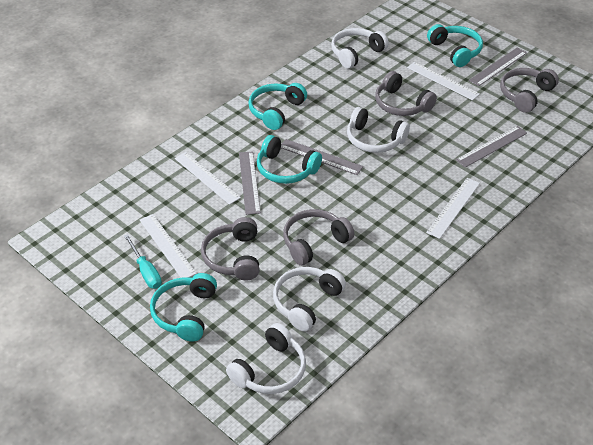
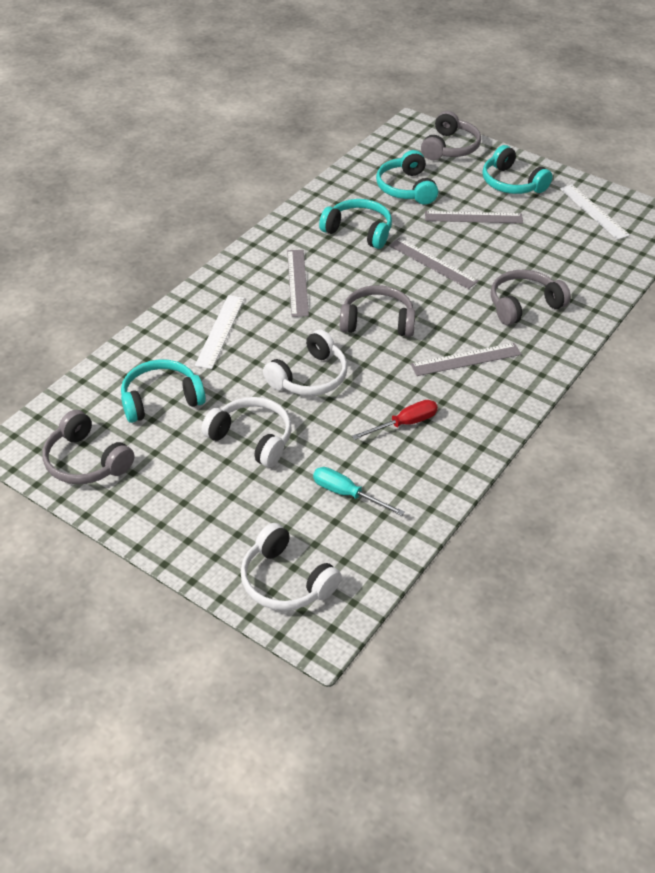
red screwdriver: none = 0 -> [352,400,438,440] = 1
white headphones: [226,323,306,394] [273,267,346,332] [331,28,389,69] [347,107,410,153] = 4 -> [201,397,292,468] [241,523,342,611] [263,330,348,396] = 3
white ruler: [140,214,197,278] [175,152,241,205] [407,62,480,101] [426,178,480,239] = 4 -> [195,295,244,369] [560,185,630,240] = 2

